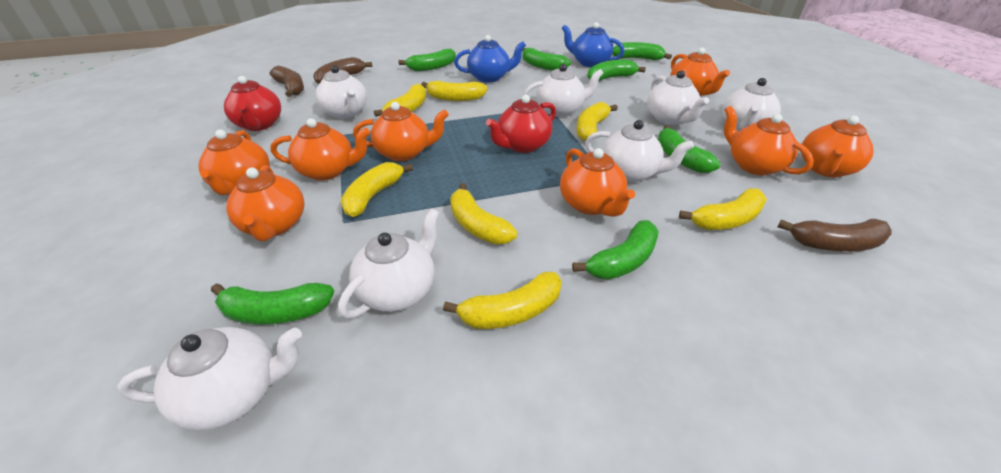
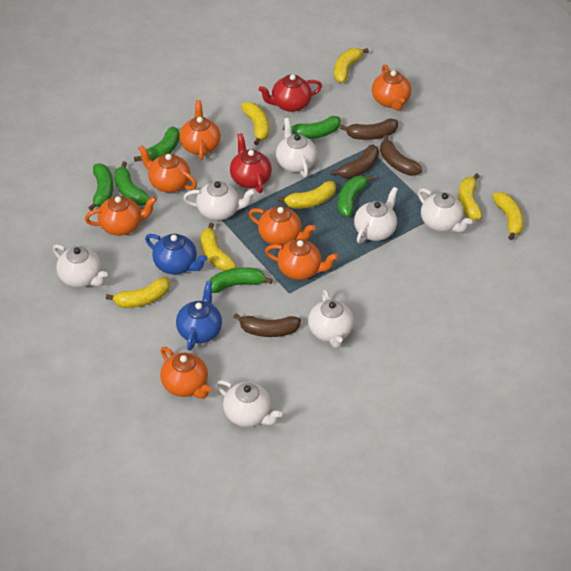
brown banana: [269,66,304,97] [313,57,372,84] [778,219,892,252] = 3 -> [234,313,301,337] [330,145,379,179] [340,119,398,140] [380,135,423,176] = 4
green banana: [211,283,334,324] [398,49,456,71] [522,48,571,71] [572,220,659,280] [587,59,646,82] [613,42,672,60] [658,125,721,173] = 7 -> [89,163,113,211] [115,161,150,205] [134,126,180,162] [209,267,272,293] [283,116,341,139] [338,175,374,217] = 6
orange teapot: [198,130,270,195] [226,165,304,241] [270,118,370,181] [353,102,449,161] [560,148,635,217] [670,48,730,96] [724,106,814,175] [801,116,874,178] = 8 -> [85,196,157,236] [138,145,197,193] [160,347,211,399] [179,100,221,160] [249,206,316,246] [265,239,338,280] [372,65,411,111] = 7

